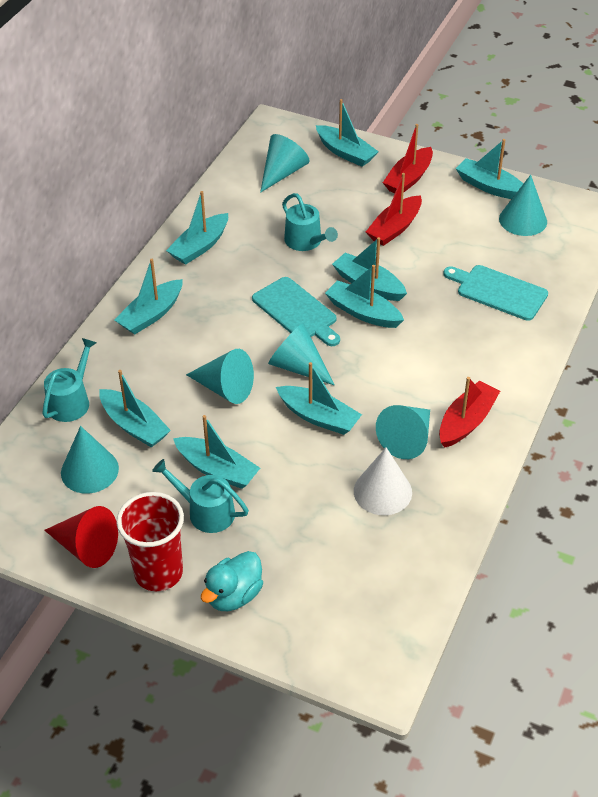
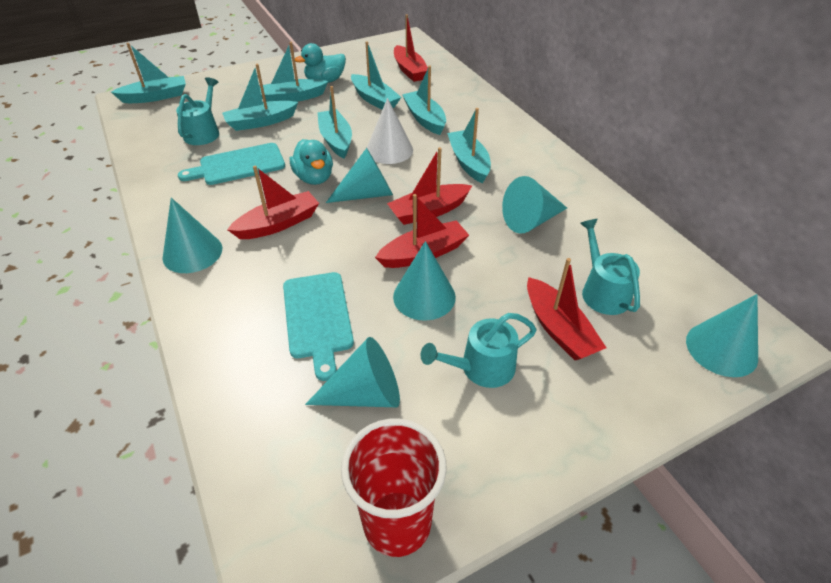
red boat: [366,173,422,246] [383,124,433,193] [439,377,500,448] = 3 -> [227,166,319,239] [375,194,469,268] [387,147,472,225] [394,15,428,82] [527,258,606,360] = 5
red cone: [44,506,118,568] = 1 -> none = 0
turquoise boat: [99,370,171,447] [114,259,183,334] [166,191,228,265] [173,415,260,489] [276,362,362,435] [316,99,379,167] [325,265,404,328] [332,237,407,301] [455,139,523,199] = 9 -> [111,43,186,103] [222,64,298,131] [259,42,328,102] [317,86,352,159] [351,41,401,110] [402,66,446,135] [447,108,491,184] = 7
turquoise duck: [201,551,263,611] = 1 -> [290,139,333,185] [295,43,346,83] = 2

